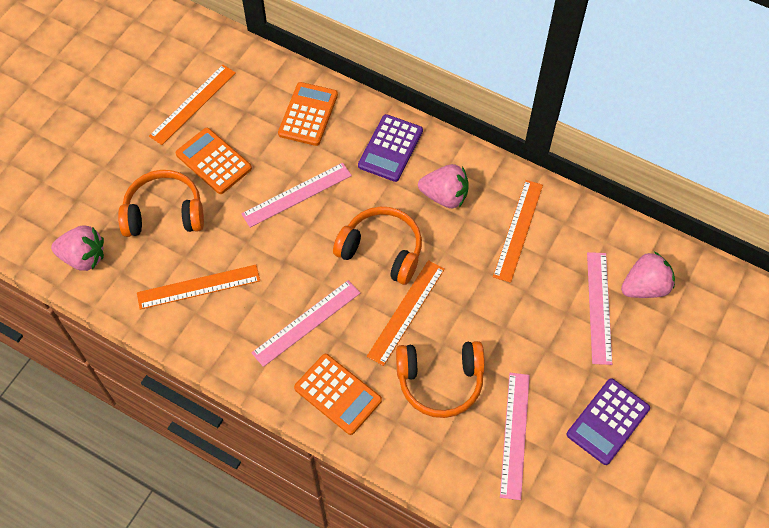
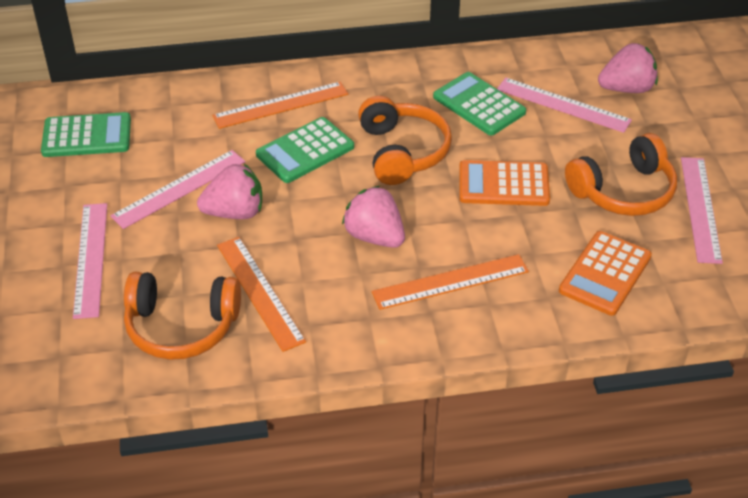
green calculator: none = 0 -> [41,112,131,157] [256,117,354,183] [433,72,526,135] = 3
orange calculator: [175,128,252,194] [278,82,338,146] [294,354,382,435] = 3 -> [459,160,550,206] [559,231,652,316] = 2
orange ruler: [137,265,260,310] [149,65,236,145] [367,260,445,366] [493,180,543,283] = 4 -> [212,81,348,129] [217,237,306,352] [372,254,529,310] = 3
purple calculator: [358,114,423,182] [567,378,650,465] = 2 -> none = 0

